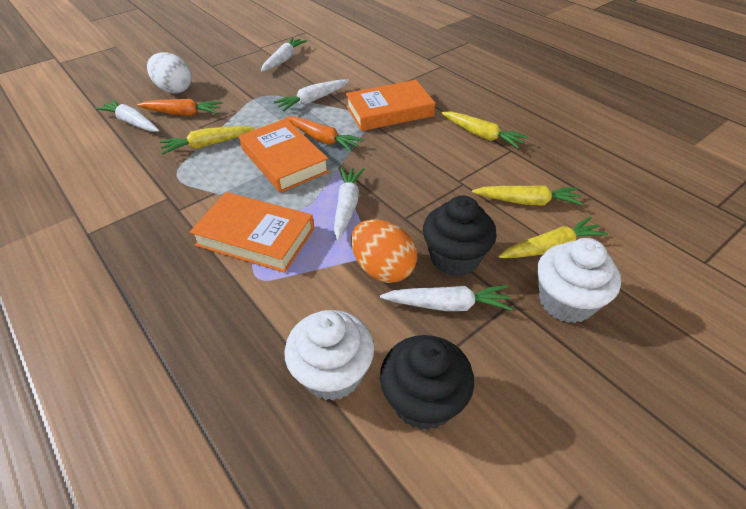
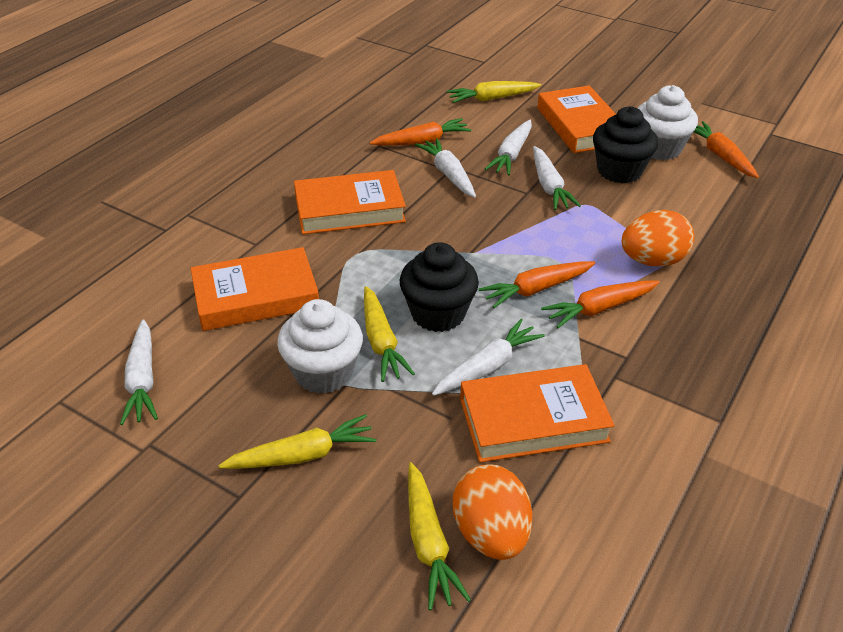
orange book: [190,192,314,273] [239,119,329,193] [346,80,435,131] = 3 -> [191,247,319,331] [294,170,406,234] [460,364,615,462] [537,85,616,153] = 4
orange carrot: [137,99,223,116] [285,116,364,152] = 2 -> [370,118,472,146] [479,261,595,308] [541,281,660,328] [694,121,759,178] = 4
orange egg: [351,219,417,283] = 1 -> [453,464,532,560] [622,210,694,267] = 2
white egg: [147,52,192,93] = 1 -> none = 0

